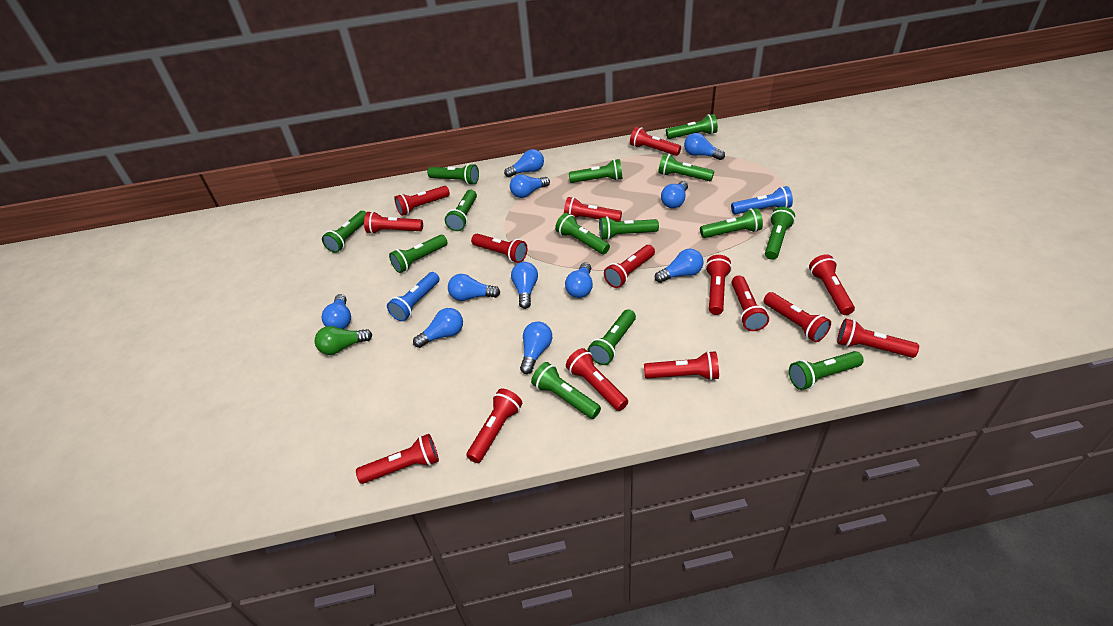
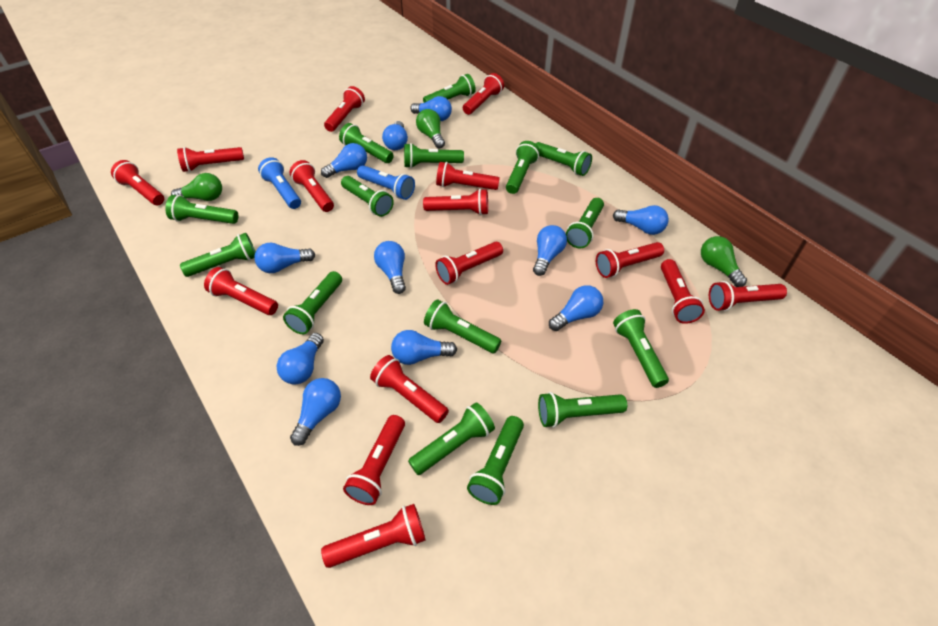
green flashlight: [322,211,366,253] [389,235,448,273] [427,163,479,185] [445,190,477,231] [531,362,601,419] [555,213,610,254] [569,159,623,183] [588,309,636,365] [599,216,659,240] [658,154,714,181] [666,114,718,139] [700,208,763,238] [765,207,795,260] [789,351,864,390] = 14 -> [165,195,238,224] [180,233,256,277] [283,271,342,334] [339,123,394,163] [341,176,394,217] [404,143,464,168] [408,402,495,475] [423,74,476,103] [424,299,501,353] [467,416,524,505] [506,141,540,194] [535,142,592,176] [538,392,627,428] [566,198,604,248] [613,309,669,388] = 15
green light bulb: [315,326,373,355] = 1 -> [171,173,222,201] [416,109,445,149] [701,236,747,287] = 3

